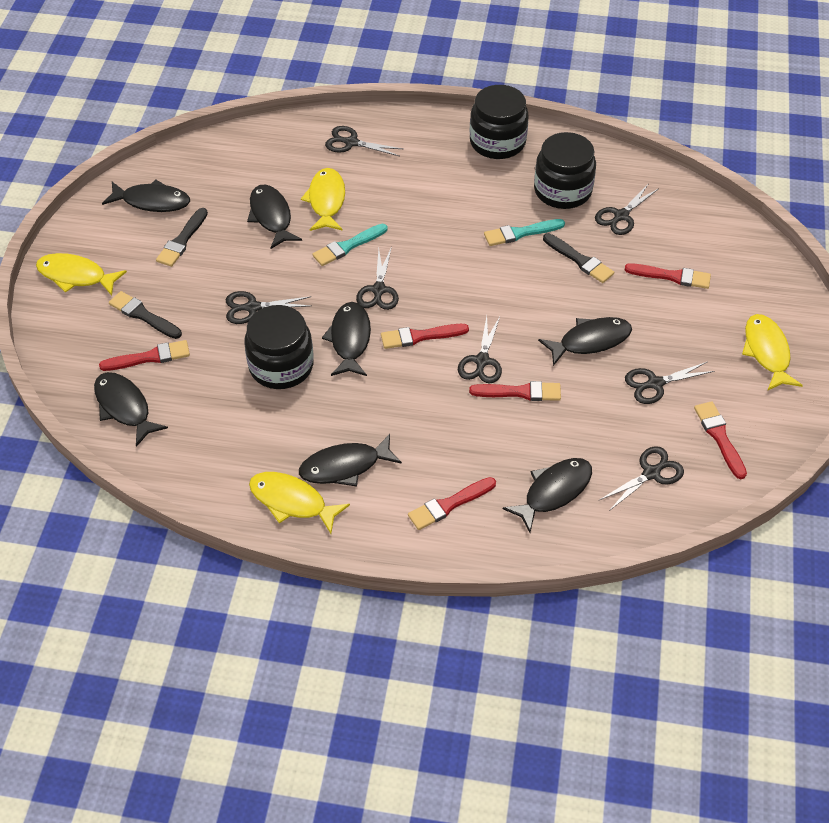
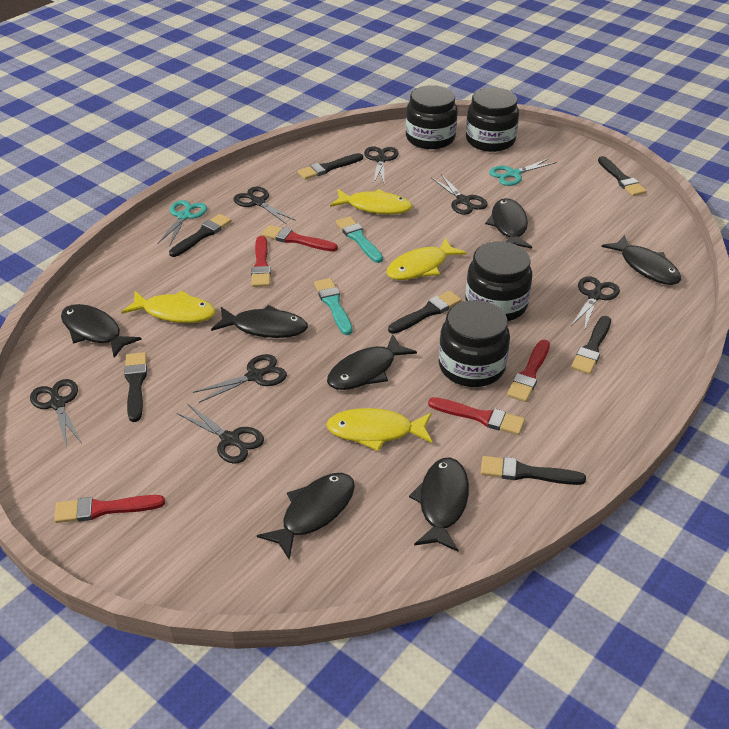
black brush: [109,291,182,339] [156,208,208,267] [543,233,614,283] = 3 -> [124,352,147,422] [169,214,232,257] [297,153,363,180] [388,291,462,334] [481,456,586,485] [571,316,611,374] [598,156,647,196] = 7
black jar: [244,305,314,389] [470,85,529,159] [534,132,596,209] = 3 -> [406,85,458,149] [439,300,510,387] [465,241,532,321] [466,88,519,152] = 4
red brush: [99,340,190,371] [381,324,469,349] [408,477,496,530] [469,381,561,401] [625,263,711,289] [694,401,747,479] = 6 -> [54,495,165,523] [251,236,271,287] [261,225,338,252] [428,397,525,435] [507,340,550,402] = 5
turquoise scissors: none = 0 -> [158,200,207,247] [489,158,557,186] = 2

